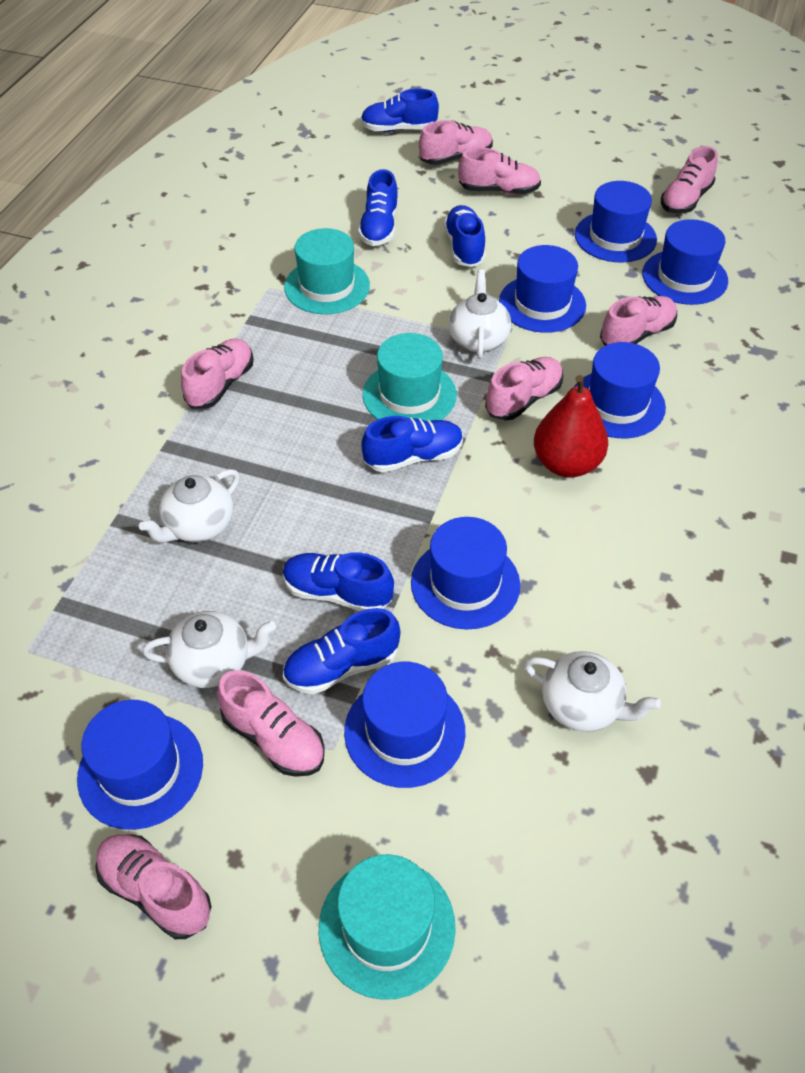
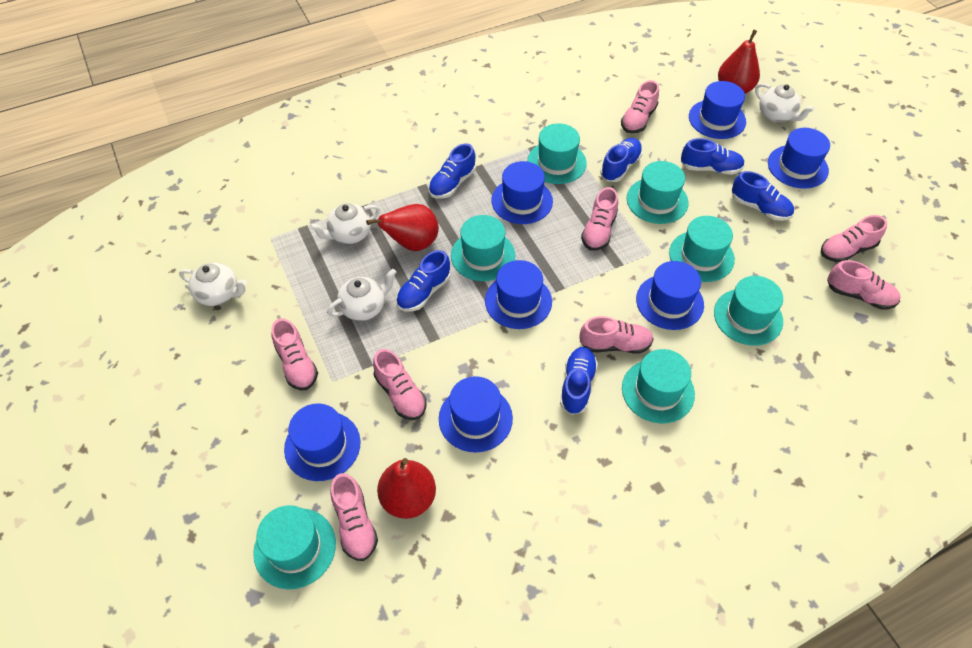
red pear: [534,375,608,478] = 1 -> [366,204,439,251] [377,458,436,519] [718,30,760,94] = 3
turquoise hat: [284,228,370,314] [319,854,456,1000] [362,333,457,421] = 3 -> [253,505,336,589] [451,215,515,281] [527,123,587,184] [622,349,695,423] [627,161,689,224] [669,216,735,282] [714,276,783,346] = 7

